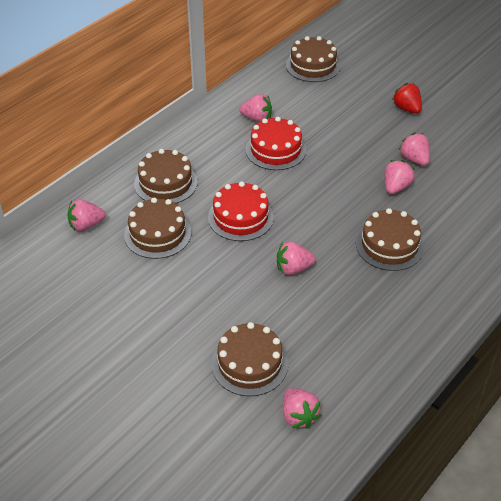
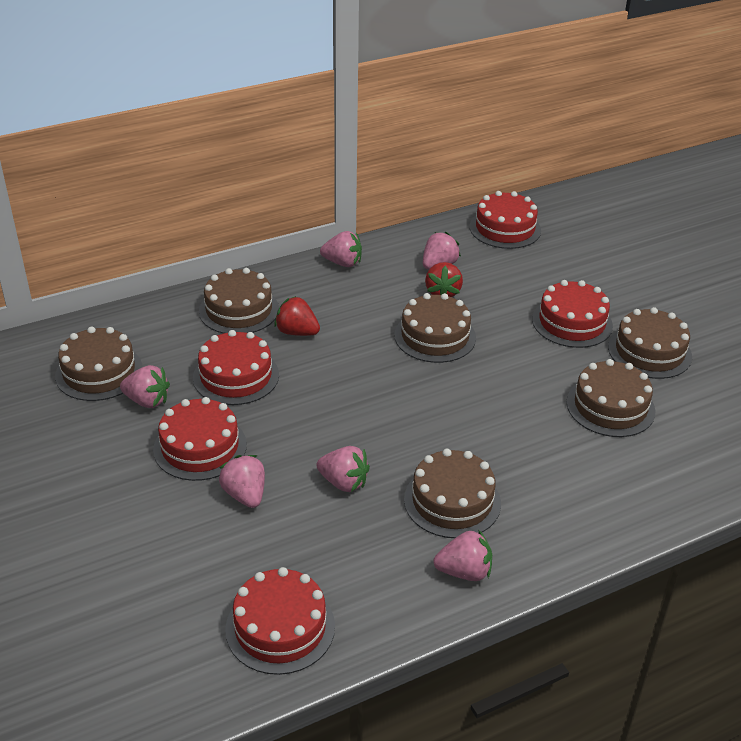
brown cake: [124,198,191,259] [134,149,198,203] [212,322,288,396] [286,36,341,82] [356,208,424,271] = 5 -> [55,326,143,401] [199,268,279,333] [394,293,476,363] [404,449,501,538] [566,359,656,437] [608,307,692,379] = 6
red cake: [208,181,274,241] [245,117,306,170] = 2 -> [153,397,247,481] [193,330,279,405] [225,567,335,675] [470,191,541,249] [532,280,613,348] = 5
red strawberry: [392,83,422,114] = 1 -> [274,296,320,336] [425,262,463,297] = 2

